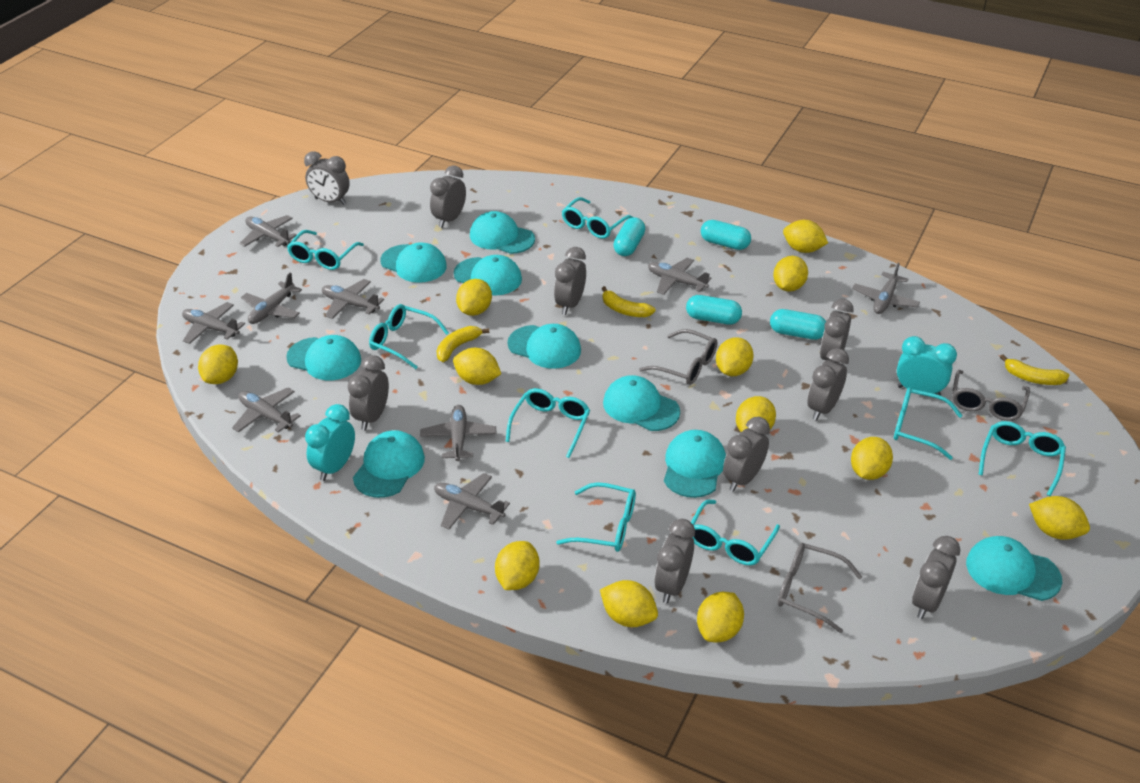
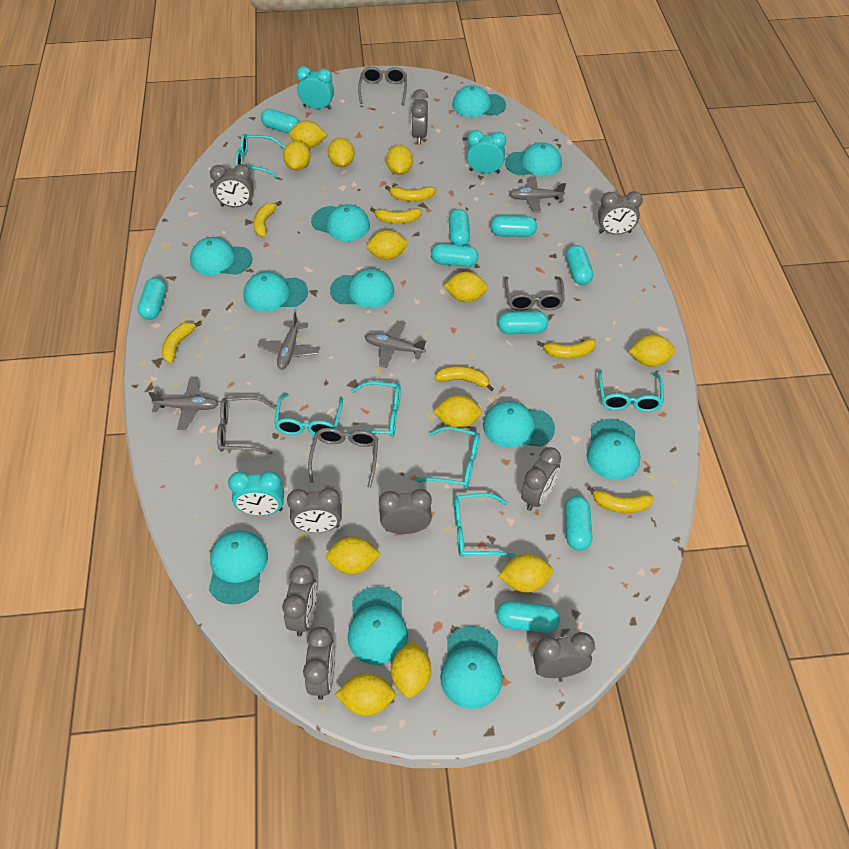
grey glasses: [639,329,718,385] [778,543,862,633] [952,370,1030,421] = 3 -> [217,396,276,454] [308,428,378,488] [358,67,407,105] [504,276,565,311] = 4
grey plane: [182,302,245,344] [232,388,301,433] [239,215,297,247] [241,273,302,324] [322,279,384,319] [420,405,496,461] [434,473,510,529] [648,258,712,295] [852,263,920,314] = 9 -> [148,378,218,430] [257,312,320,370] [365,321,426,368] [509,176,566,213] = 4
turquoise cap: [286,335,361,380] [353,430,425,498] [381,242,447,283] [454,255,522,295] [470,211,535,254] [508,324,581,369] [603,375,680,431] [664,430,726,498] [966,536,1062,601] = 9 -> [190,237,253,275] [209,530,268,605] [244,272,308,312] [311,204,370,241] [330,269,394,309] [348,586,408,665] [440,626,502,709] [452,85,506,117] [483,401,555,448] [505,142,562,176] [587,419,640,480] = 11
turquoise capsule: [613,217,645,256] [686,295,742,325] [701,220,751,250] [770,309,826,340] = 4 -> [138,278,166,320] [261,109,299,134] [431,244,479,267] [449,209,470,246] [491,216,537,237] [497,601,560,633] [498,311,548,334] [565,496,592,551] [566,245,593,285] = 9
turquoise clock: [305,404,355,481] [897,336,957,396] = 2 -> [228,471,284,516] [296,66,334,110] [467,130,506,173] = 3
turquoise glasses: [287,230,364,270] [369,304,449,369] [506,388,590,458] [556,482,636,552] [562,197,633,239] [691,500,780,566] [894,388,963,460] [979,421,1066,496] = 8 -> [235,134,285,177] [274,393,343,435] [347,381,401,437] [415,426,480,488] [454,493,516,557] [598,370,664,412] = 6
yellow banana: [436,326,489,362] [602,286,656,317] [1000,355,1070,385] = 3 -> [162,321,202,363] [253,201,282,237] [370,208,422,224] [385,186,436,201] [435,366,494,391] [538,339,596,359] [587,486,654,513] = 7

